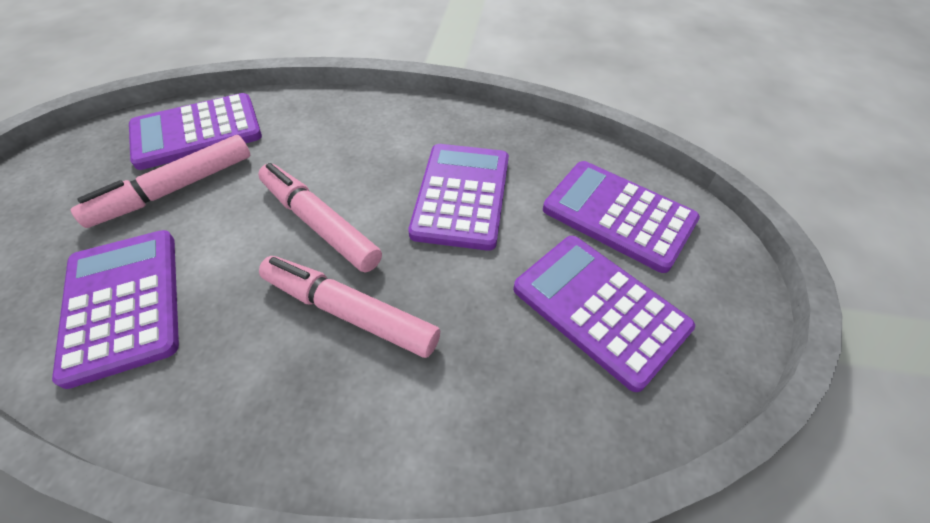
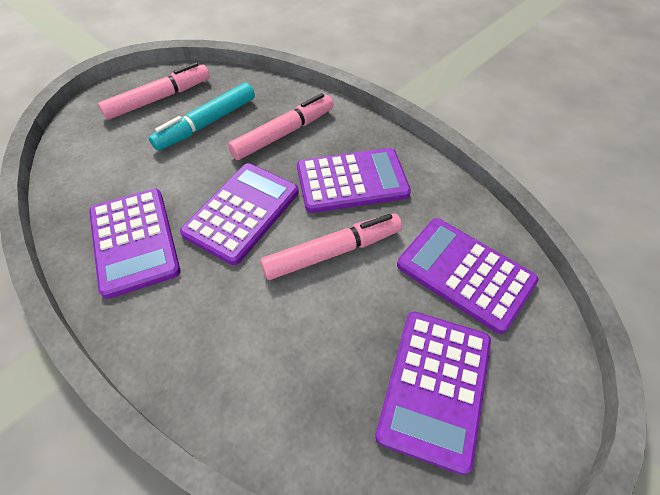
turquoise marker: none = 0 -> [149,83,255,151] = 1

